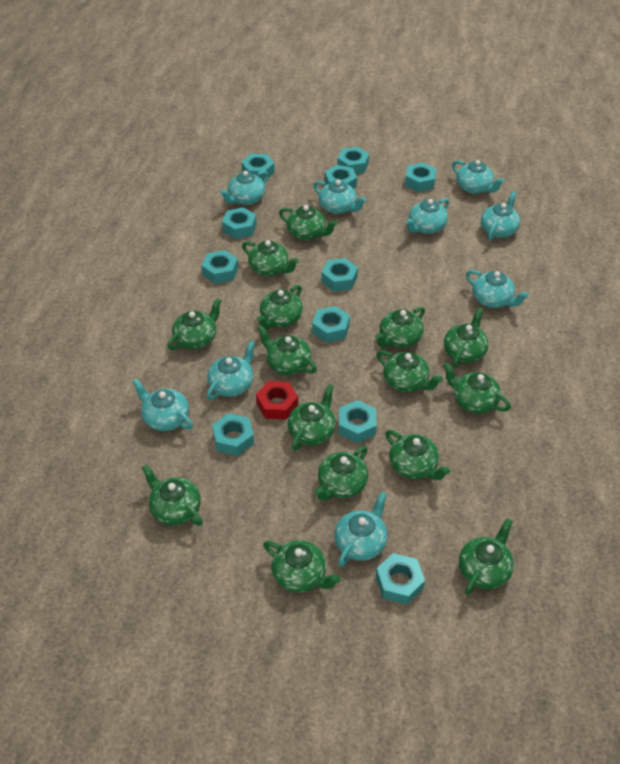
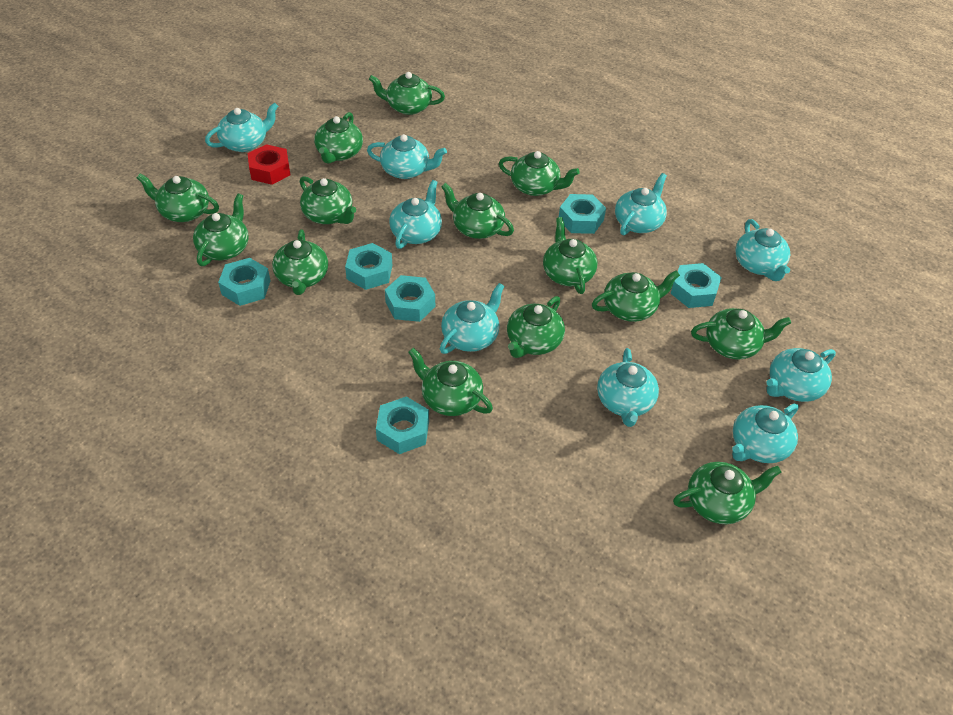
green teapot: [142,465,203,526] [168,298,221,350] [242,240,299,276] [257,285,303,329] [257,325,317,375] [263,540,341,592] [279,205,337,240] [288,384,336,451] [314,446,368,501] [375,307,425,348] [377,350,443,392] [385,430,450,480] [443,363,511,414] [444,307,489,368] [459,518,514,595] = 15 -> [137,174,219,222] [193,194,249,266] [272,230,328,295] [300,176,356,224] [314,112,363,164] [369,72,445,115] [408,348,493,416] [441,183,514,239] [499,151,580,196] [507,296,565,358] [543,217,597,294] [592,270,680,322] [673,462,781,524] [691,308,791,360] = 14
turquoise nut: [201,250,238,284] [212,413,254,456] [222,207,257,239] [241,154,275,180] [312,306,350,343] [321,258,358,292] [325,165,357,189] [337,147,369,174] [339,400,377,443] [376,553,425,604] [405,163,437,192] = 11 -> [218,258,270,306] [345,243,392,290] [376,396,429,454] [385,275,435,322] [559,194,606,234] [671,263,722,308] = 6

